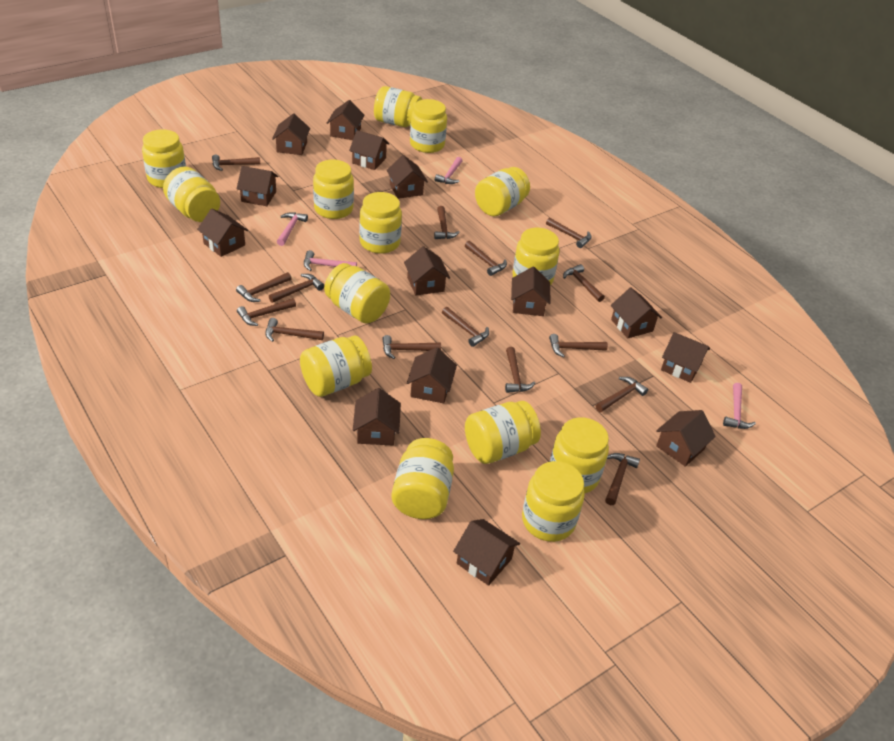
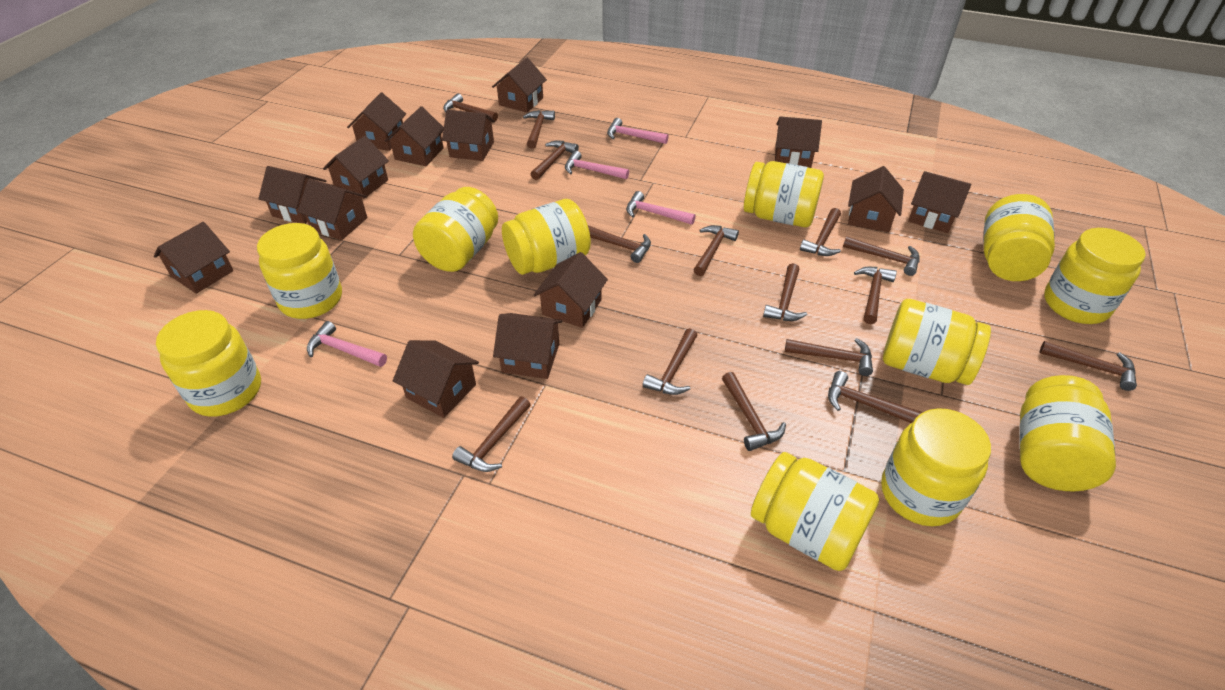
yellow jar: [142,129,186,188] [163,167,220,222] [300,335,372,397] [313,160,354,219] [324,263,390,324] [359,192,402,254] [374,86,422,127] [392,438,454,519] [410,99,447,153] [465,401,541,464] [475,167,530,216] [513,228,560,286] [522,461,585,542] [550,417,609,494] = 14 -> [156,310,261,417] [257,223,342,319] [413,187,498,272] [502,199,591,275] [744,161,824,227] [751,452,879,571] [881,408,991,526] [883,299,991,385] [983,194,1055,281] [1019,375,1116,491] [1044,228,1146,324] = 11

